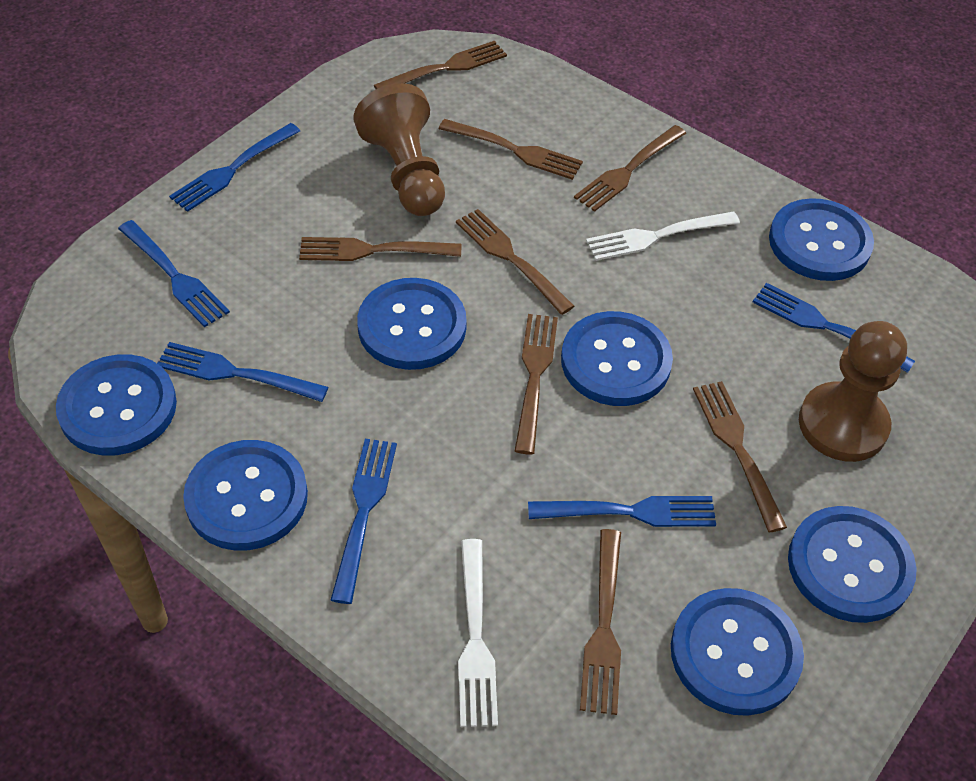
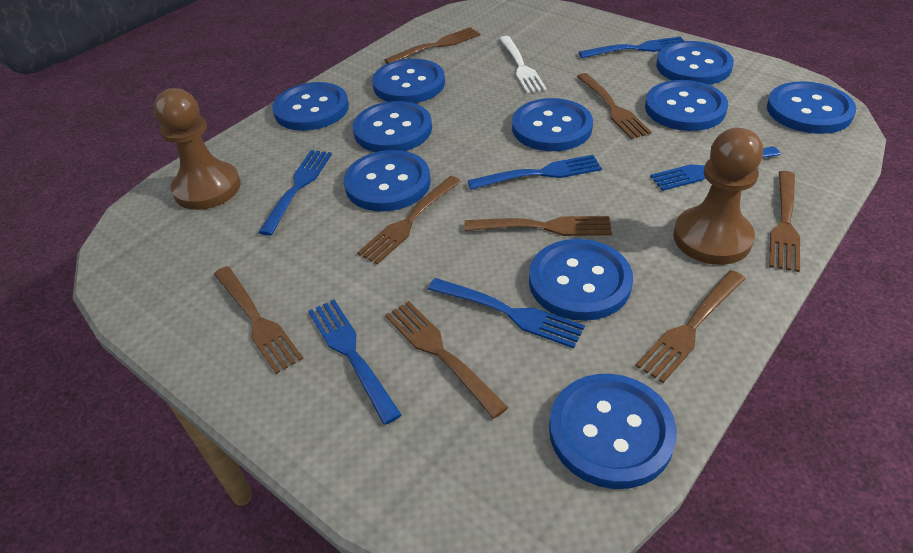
blue button: [56,354,177,456] [183,440,308,551] [357,278,467,370] [561,311,673,406] [671,588,804,716] [769,198,874,281] [788,506,917,623] = 7 -> [272,82,349,131] [344,150,431,212] [353,101,432,152] [372,59,445,103] [512,98,593,151] [529,239,633,321] [549,374,677,489] [645,80,728,131] [656,41,734,85] [767,81,856,134] = 10
white fork: [458,539,498,727] [586,211,740,261] = 2 -> [499,36,547,94] = 1

